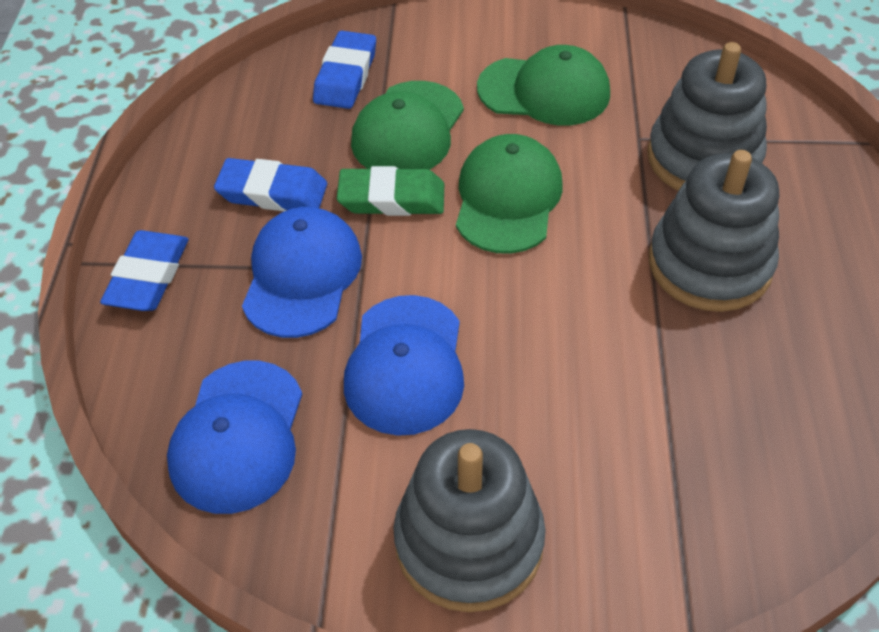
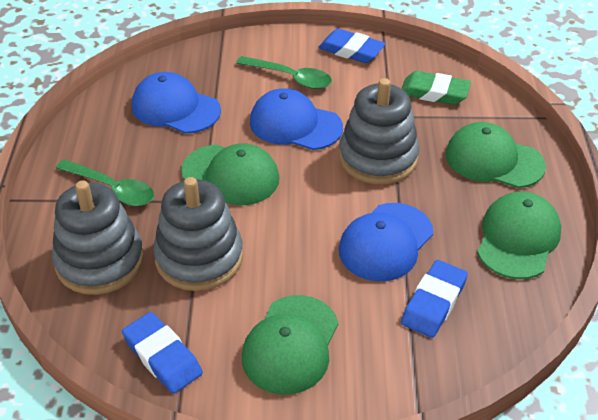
green cap: [351,81,464,170] [456,134,563,254] [477,45,610,126] = 3 -> [181,143,279,205] [242,295,339,395] [445,122,546,188] [477,192,561,279] = 4
green spoon: none = 0 -> [56,159,154,206] [236,56,332,89] = 2

